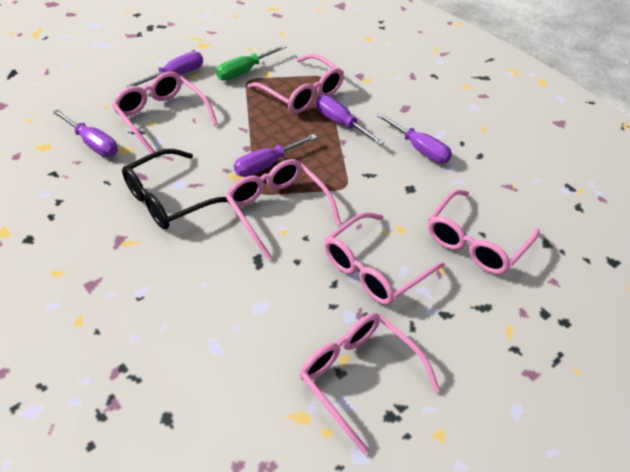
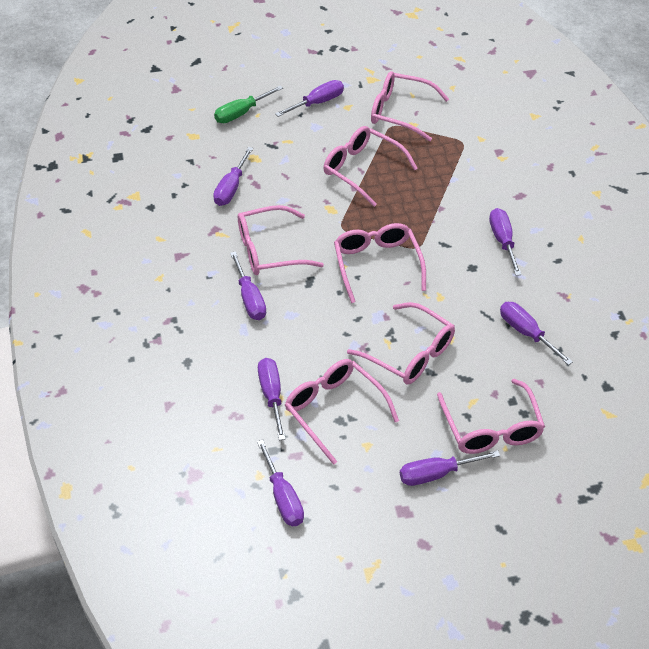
black glasses: [122,149,228,229] = 1 -> none = 0
pink glasses: [112,71,218,154] [226,159,341,260] [247,54,344,114] [299,313,440,454] [324,212,445,305] [428,189,540,274] = 6 -> [238,205,324,275] [285,359,399,465] [323,126,418,207] [334,223,426,303] [347,302,455,385] [371,71,449,141] [437,379,545,454] = 7
purple screwdriver: [52,110,118,157] [126,52,203,88] [234,134,317,177] [316,95,385,145] [377,113,452,164] = 5 -> [213,147,253,206] [230,251,266,320] [257,439,304,526] [258,358,286,440] [275,80,344,117] [400,450,500,486] [489,208,522,276] [500,302,573,365] = 8

